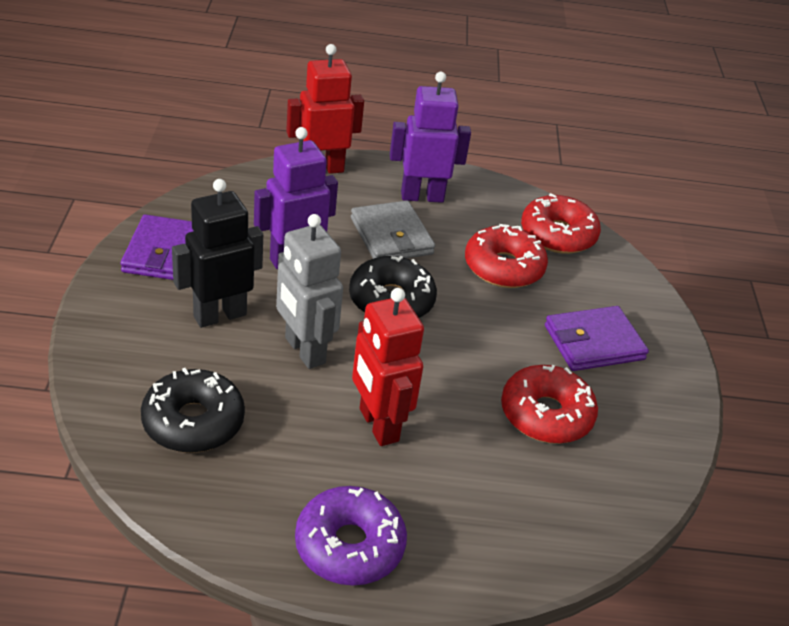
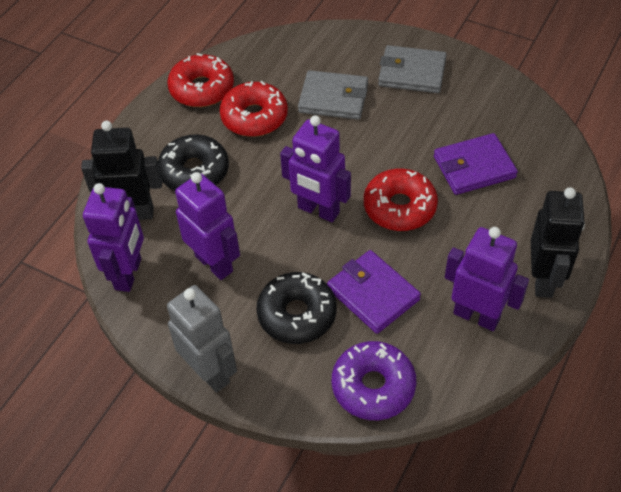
black robot: [172,179,263,328] = 1 -> [81,121,162,220] [531,187,585,298] = 2
grey wallet: [351,201,435,259] = 1 -> [298,70,368,120] [378,45,447,93] = 2
purple robot: [254,127,338,269] [390,72,471,203] = 2 -> [83,183,144,292] [175,172,240,280] [280,115,351,222] [445,227,529,331] = 4
red robot: [286,44,364,174] [352,288,424,446] = 2 -> none = 0

